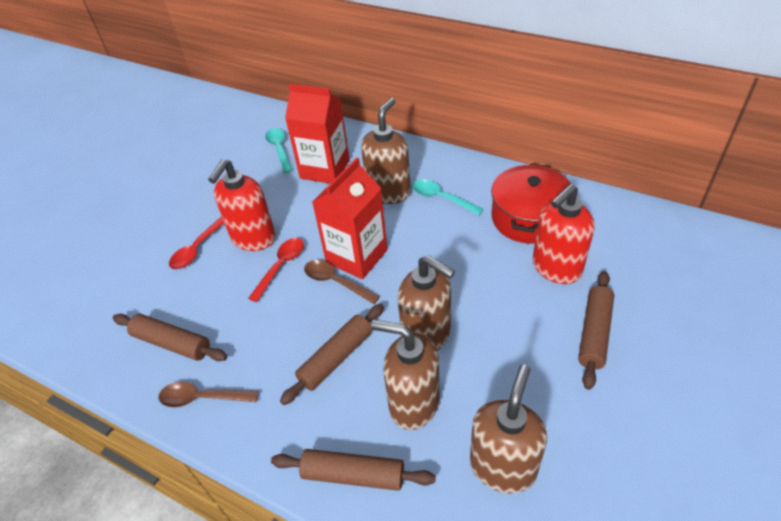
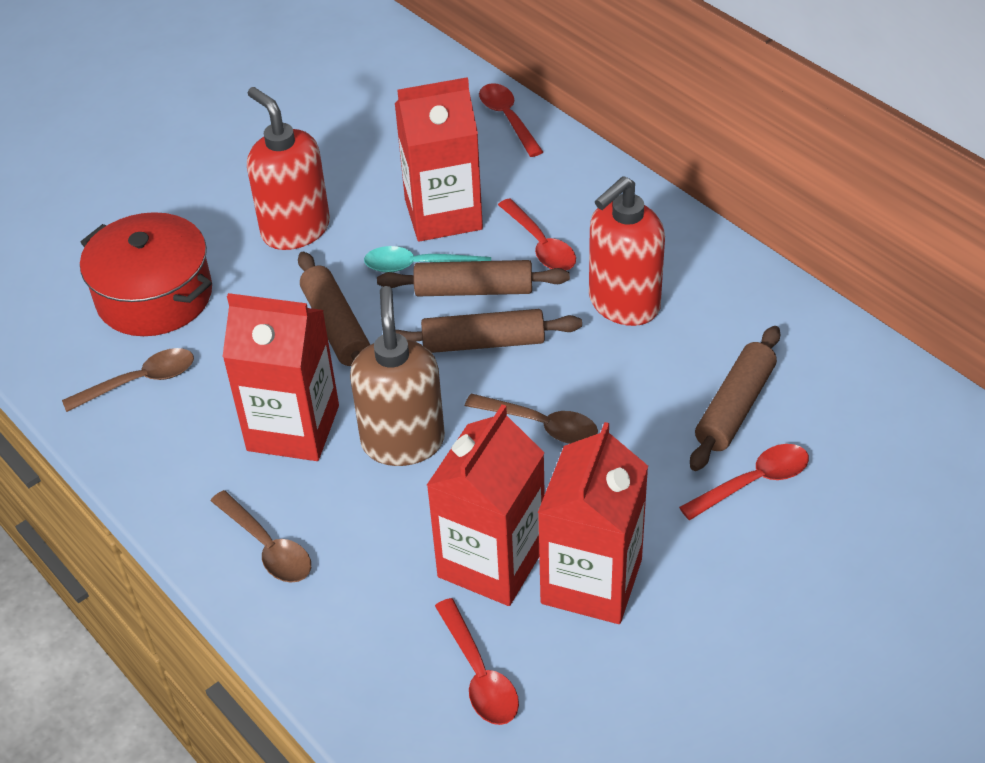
brown soap dispenser: [361,98,411,204] [371,320,440,430] [398,255,455,351] [470,365,547,493] = 4 -> [350,286,445,466] = 1
brown spoon: [158,382,259,407] [304,260,380,304] = 2 -> [62,348,194,412] [210,490,311,582] [465,394,598,444] = 3
red carton: [285,83,350,184] [312,158,388,279] = 2 -> [222,293,339,461] [395,77,483,242] [427,404,545,606] [538,422,648,624] = 4
red spoon: [169,216,224,269] [248,238,304,302] = 2 -> [435,598,519,725] [479,83,543,157] [498,199,576,270] [679,444,809,520] = 4
turquoise spoon: [265,128,293,173] [413,180,484,215] = 2 -> [364,246,491,272] = 1

